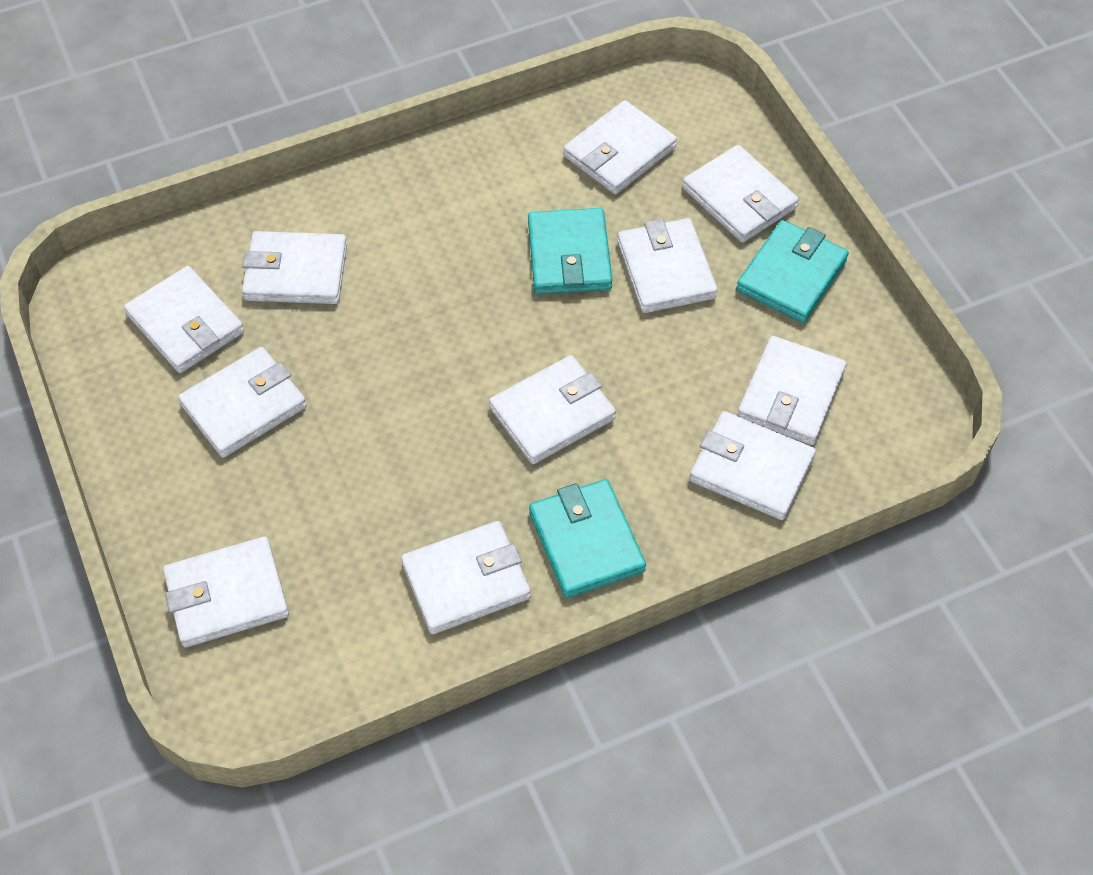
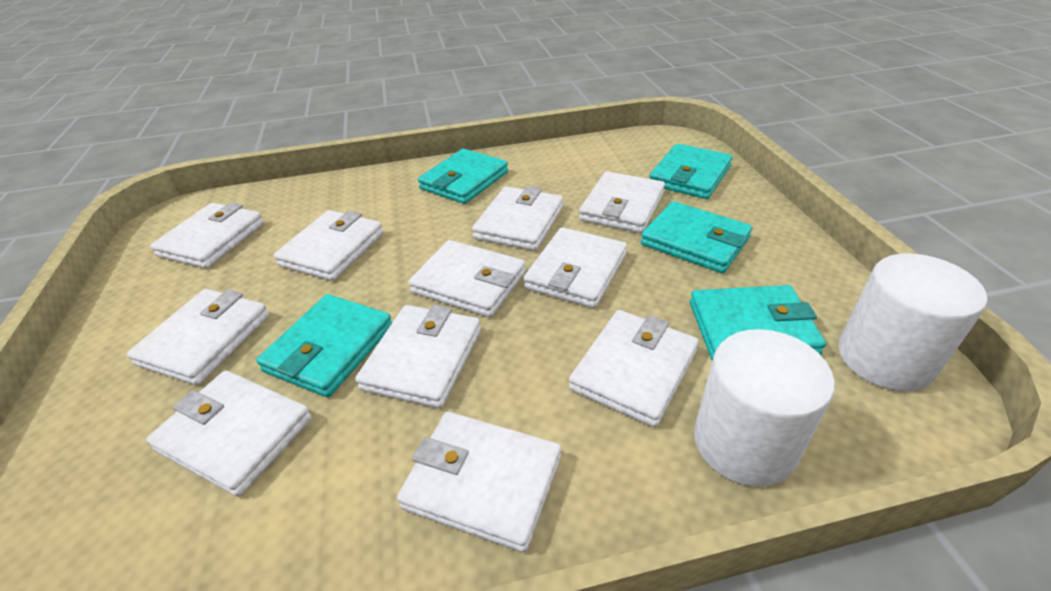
turquoise wallet: [528,208,613,295] [529,479,646,598] [736,220,849,323] = 3 -> [256,294,392,397] [418,149,508,204] [641,201,753,273] [649,143,733,199] [690,285,826,361] = 5
white cylinder: none = 0 -> [694,329,835,487] [838,253,987,391] = 2

